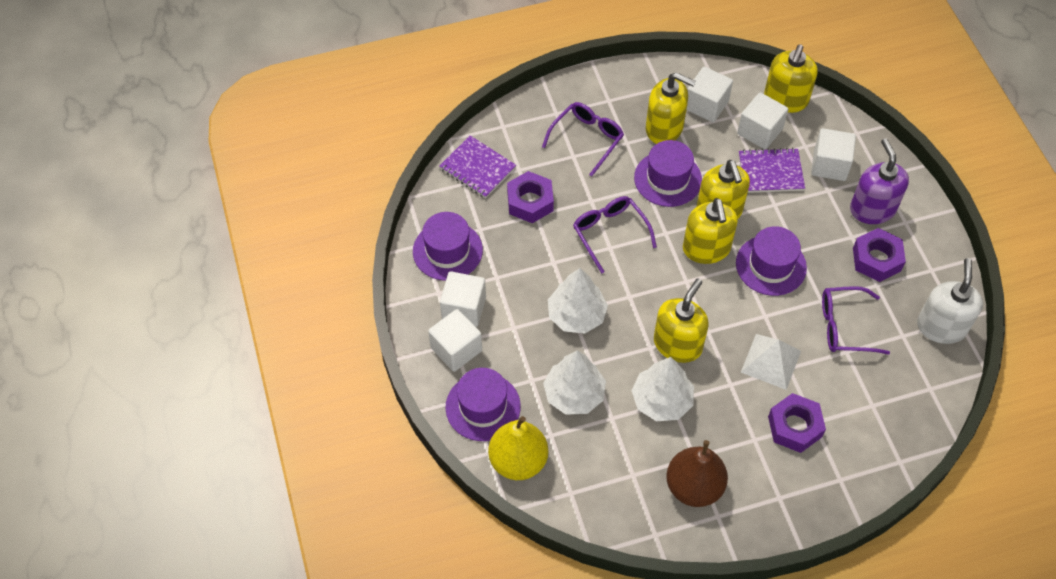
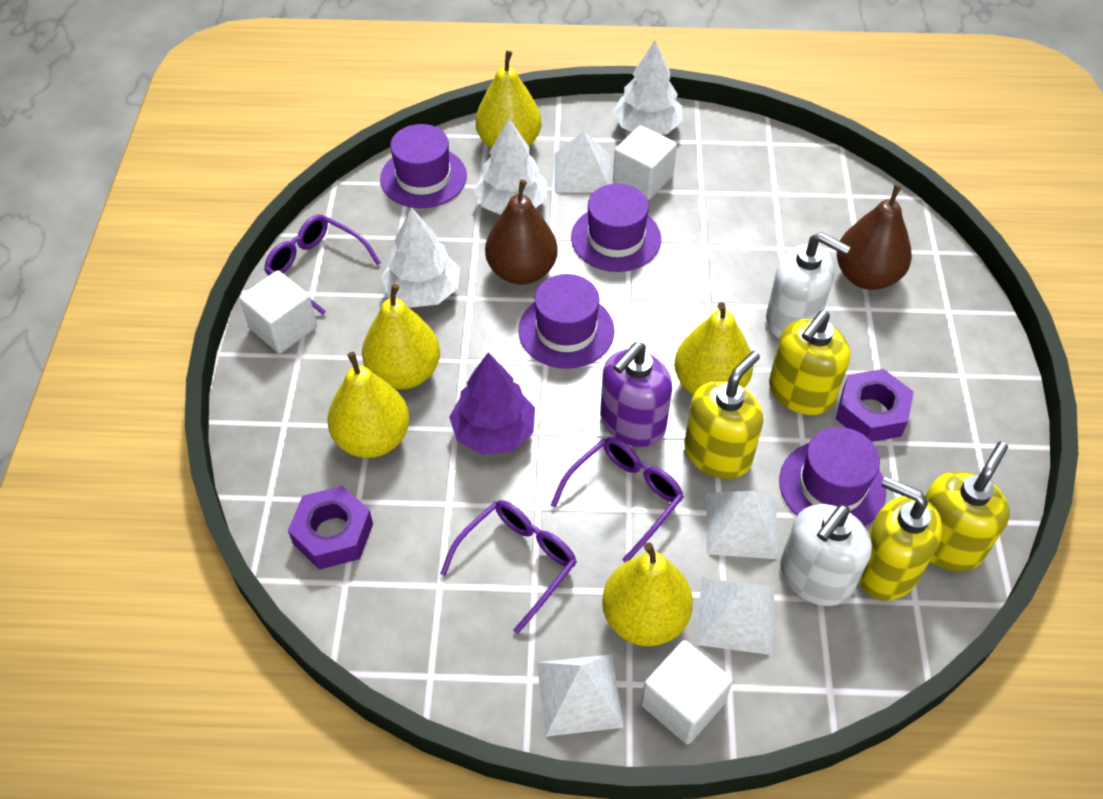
brown pear: [666,440,728,507] = 1 -> [485,179,558,285] [837,184,912,290] = 2
purple notebook: [439,135,516,198] [739,148,805,193] = 2 -> none = 0
purple nut: [507,171,554,223] [768,393,826,453] [853,228,906,282] = 3 -> [288,486,373,570] [836,369,914,442] = 2
purple tree: none = 0 -> [449,353,535,455] = 1
white cube: [428,309,482,372] [440,271,486,327] [687,67,733,122] [737,92,788,149] [811,128,856,181] = 5 -> [239,270,317,353] [613,125,677,200] [641,640,733,745] = 3
white pyramid: [741,334,801,390] = 1 -> [537,654,624,737] [554,131,611,193] [696,578,774,655] [706,491,778,559] = 4
white soap dispenser: [917,258,983,344] = 1 -> [766,232,850,338] [780,504,872,606] = 2
yellow pear: [488,416,548,480] = 1 -> [327,352,410,458] [362,284,440,389] [476,51,542,149] [602,542,693,646] [674,302,753,395] = 5
yellow soap dispenser: [646,72,696,144] [654,278,709,363] [683,198,738,264] [696,160,750,219] [764,44,818,113] = 5 -> [684,351,763,479] [769,310,850,415] [859,476,943,601] [925,441,1010,571] = 4

